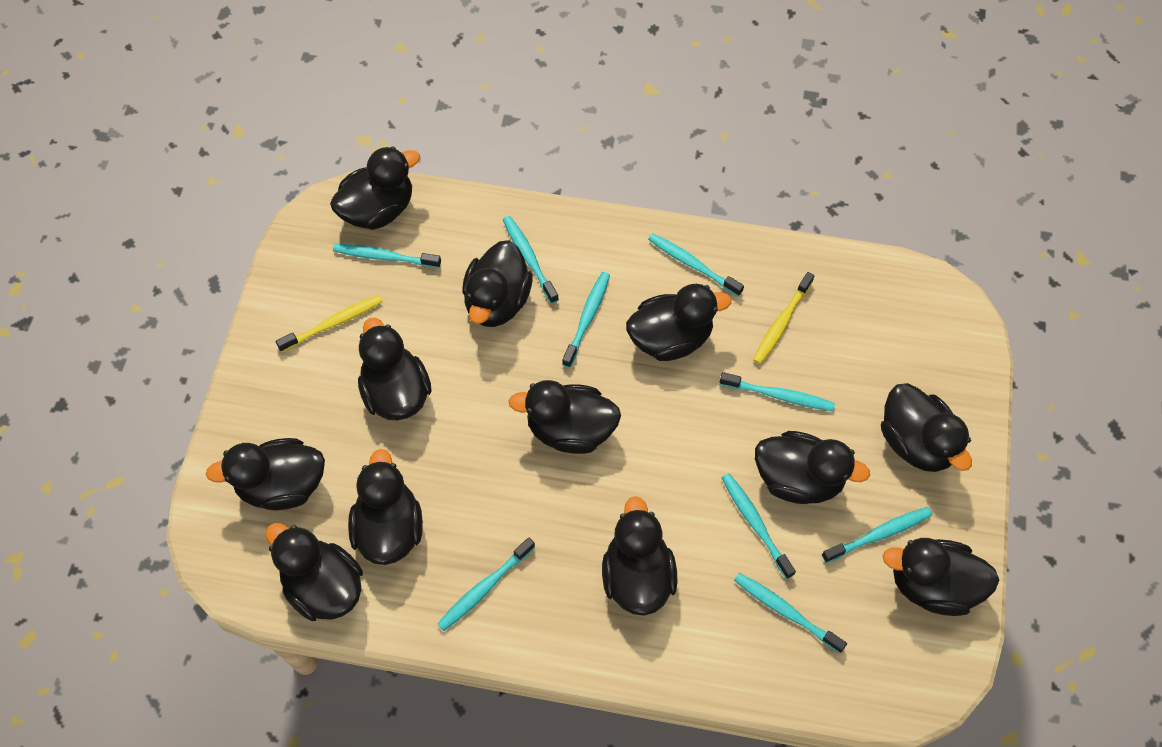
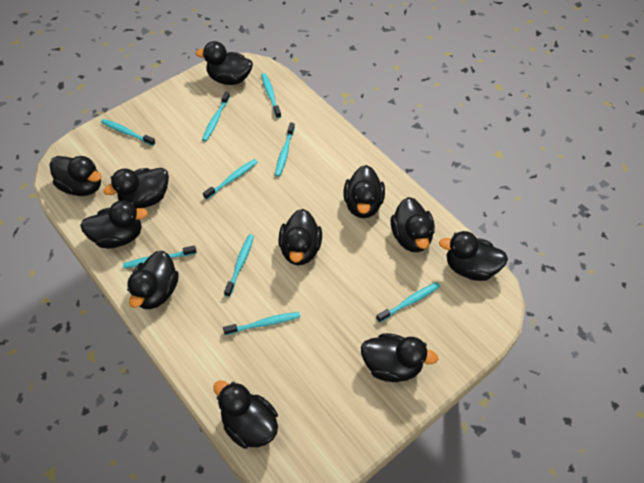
black duck: [206,438,325,510] [266,523,363,621] [330,146,420,230] [348,449,423,565] [358,318,432,421] [462,240,533,327] [509,380,621,454] [602,496,677,616] [626,284,731,361] [755,431,870,504] [881,383,972,472] [882,538,1000,616] = 12 -> [49,156,102,196] [80,200,148,248] [103,168,169,209] [127,251,179,309] [195,41,253,85] [213,381,278,449] [278,209,322,265] [344,165,385,218] [361,333,438,382] [391,197,435,252] [439,231,508,281] = 11
yellow toothbrush: [276,295,383,352] [753,272,814,364] = 2 -> none = 0

